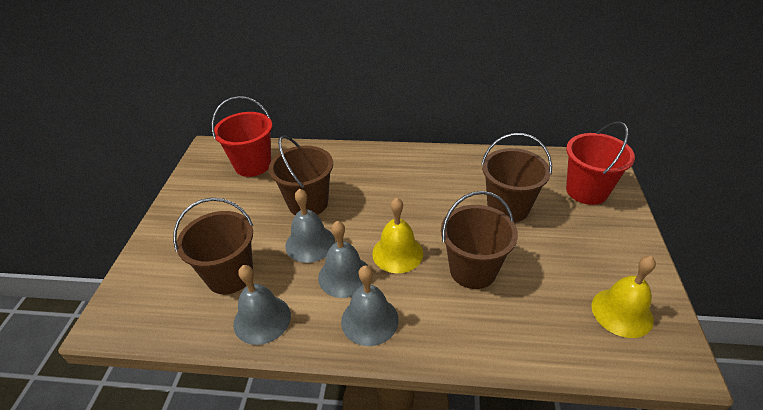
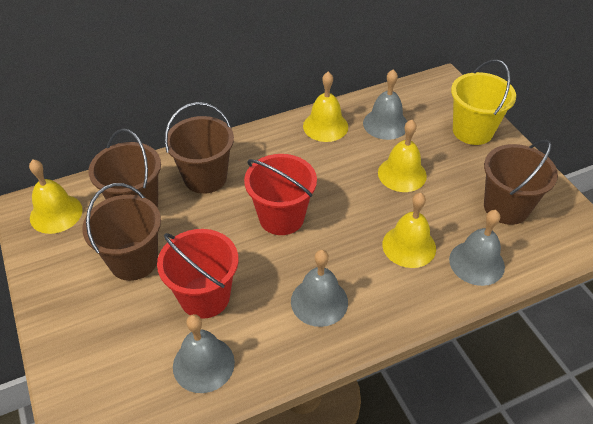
yellow bell: [372,198,423,273] [591,256,656,338] = 2 -> [29,160,83,234] [303,72,348,142] [378,120,427,192] [382,193,436,268] = 4
yellow bucket: none = 0 -> [451,59,516,145] = 1

